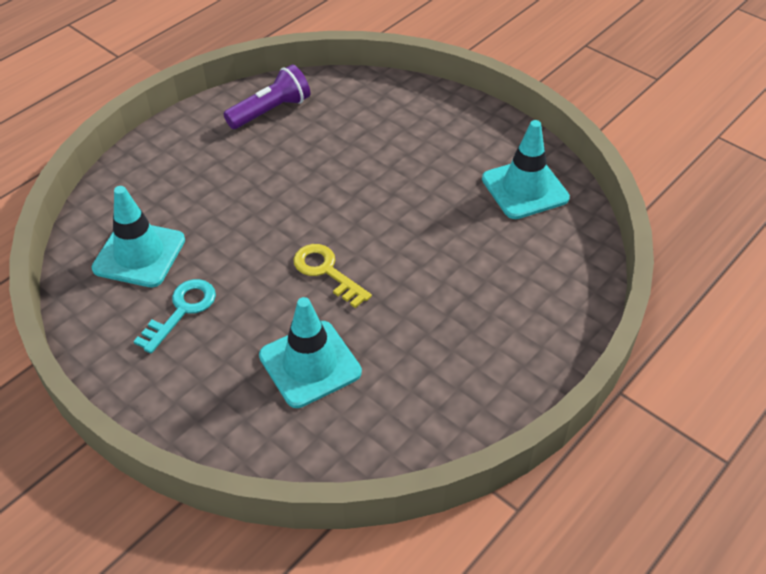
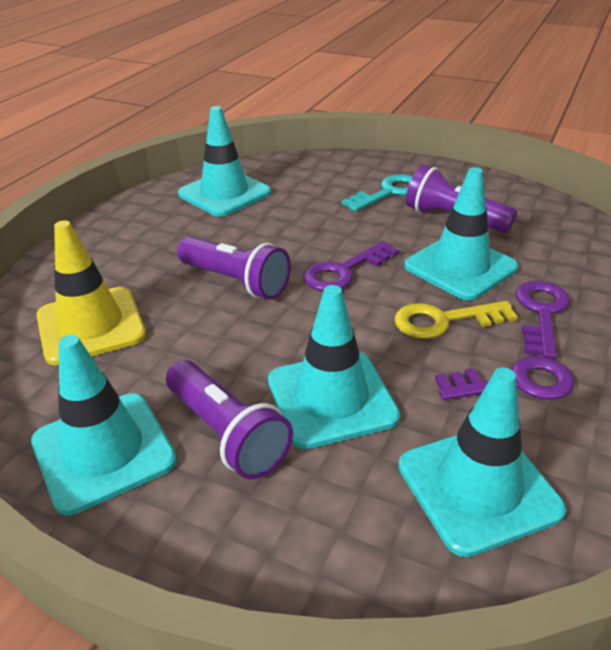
purple flashlight: [224,64,310,129] = 1 -> [166,360,293,480] [177,237,291,299] [406,165,517,233] = 3
purple key: none = 0 -> [303,241,399,291] [435,356,574,400] [516,281,570,359] = 3
turquoise traffic cone: [92,186,185,287] [259,297,362,408] [482,120,570,219] = 3 -> [31,335,177,515] [178,106,271,217] [268,285,400,449] [398,367,566,557] [404,167,518,301] = 5
yellow traffic cone: none = 0 -> [36,220,146,365] = 1

